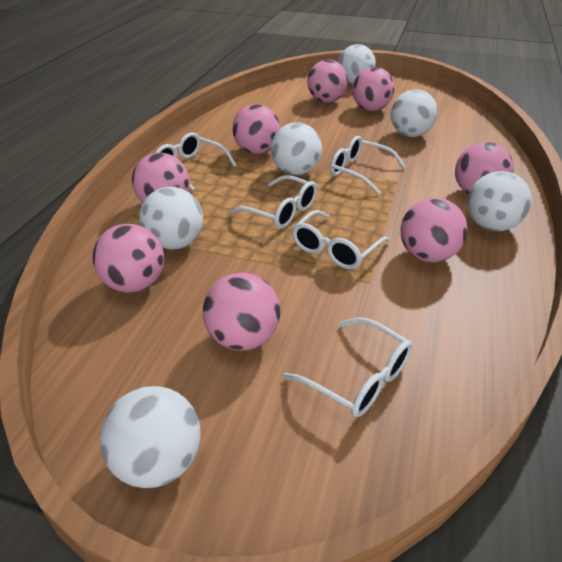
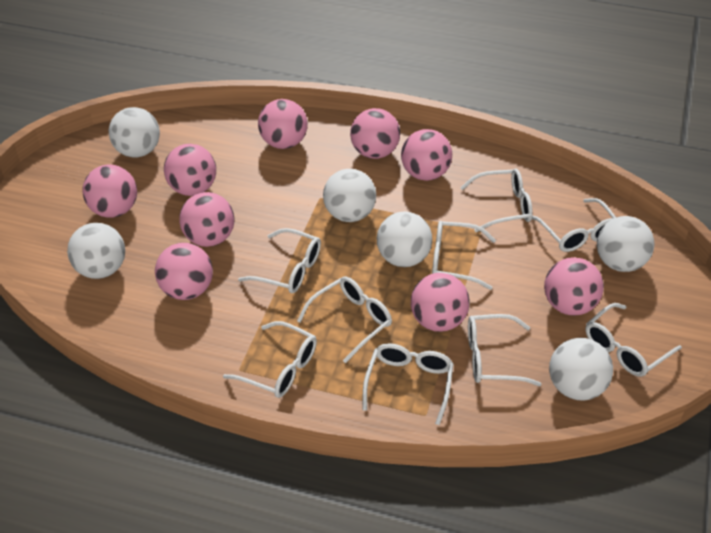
pink ball: [92,224,164,293] [132,153,190,203] [203,273,280,350] [232,104,280,154] [307,60,348,103] [352,67,394,111] [400,198,468,262] [455,142,514,194] = 8 -> [82,165,137,218] [155,243,213,300] [164,144,216,196] [179,192,234,247] [258,99,308,149] [350,108,400,159] [401,129,452,181] [411,273,470,332] [544,257,604,316] = 9
white glasses: [155,132,237,191] [229,175,317,229] [284,317,413,417] [292,210,390,269] [330,136,406,195] = 5 -> [223,321,317,398] [238,228,321,293] [297,276,392,363] [363,343,453,425] [432,221,496,290] [460,169,533,232] [468,314,541,386] [532,198,616,252] [585,303,682,377] = 9

